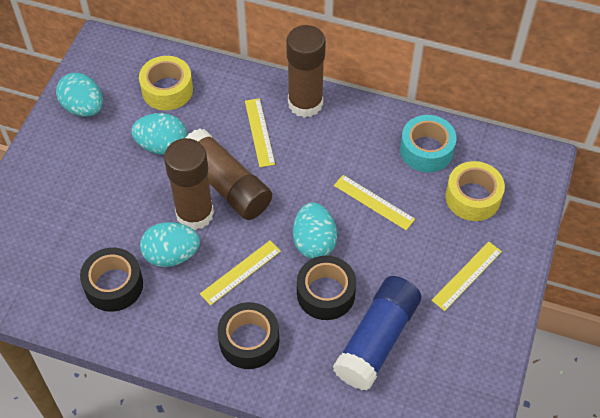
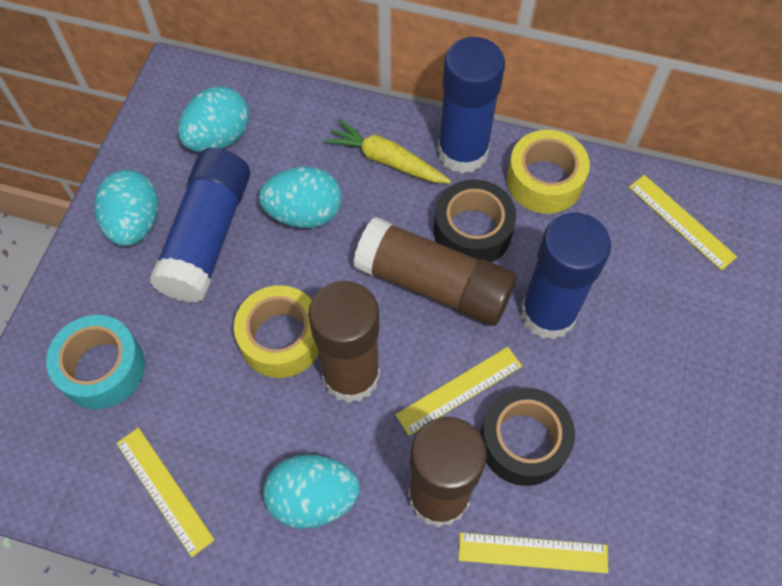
black tape: [80,248,143,312] [218,302,279,369] [297,256,356,320] = 3 -> [434,179,516,263] [480,388,575,486] = 2
blue glue stick: [333,276,421,390] = 1 -> [149,148,250,303] [437,37,505,174] [521,213,611,340] = 3
yellow carrot: none = 0 -> [324,119,451,183] = 1

